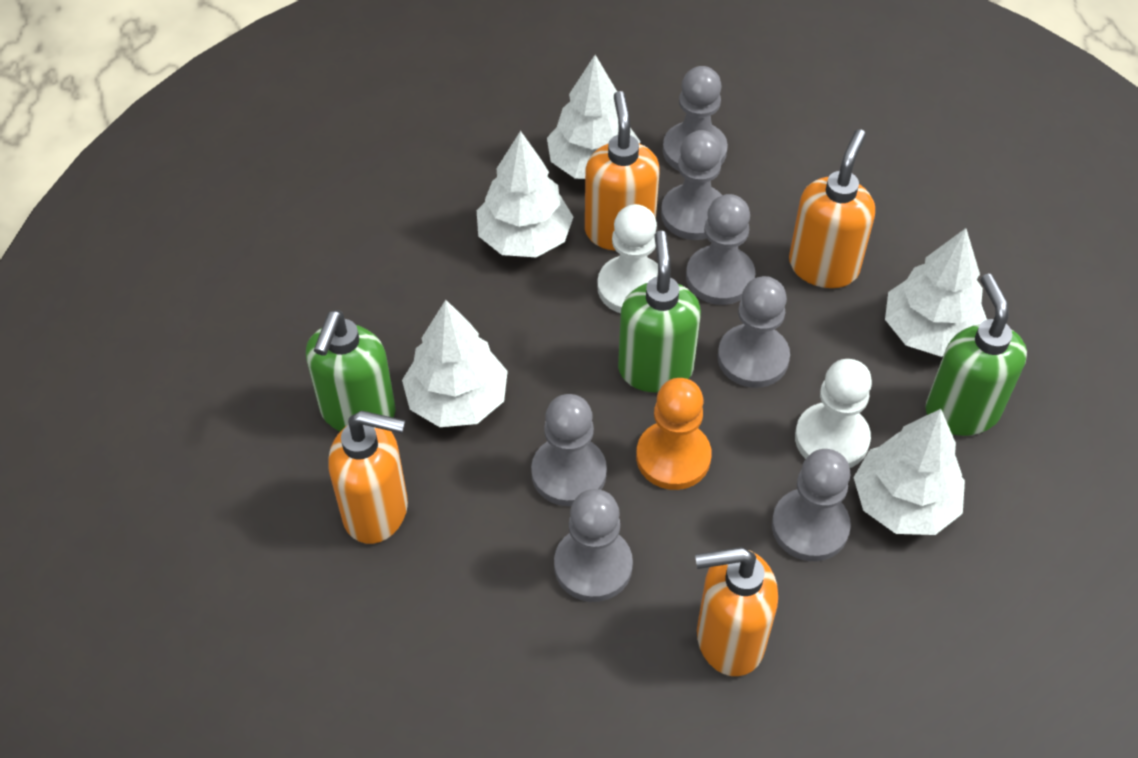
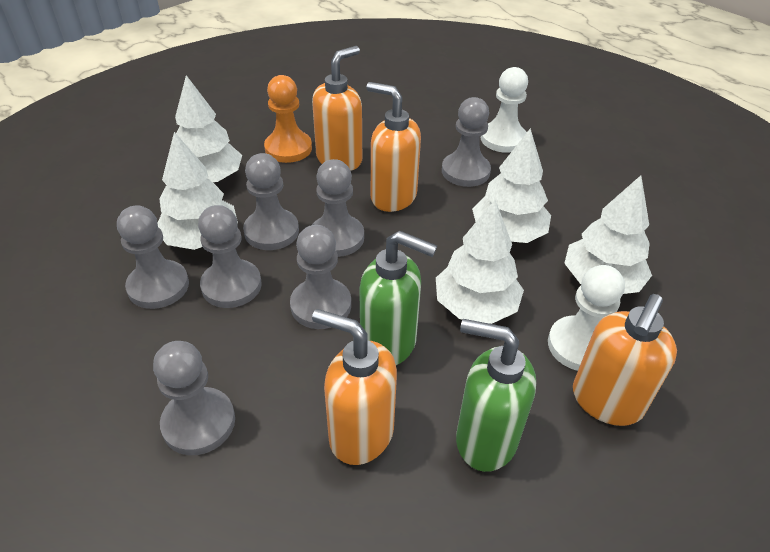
green soap dispenser: [306,310,396,432] [618,230,701,393] [925,274,1027,436] = 3 -> [359,231,437,365] [456,319,536,472] = 2

